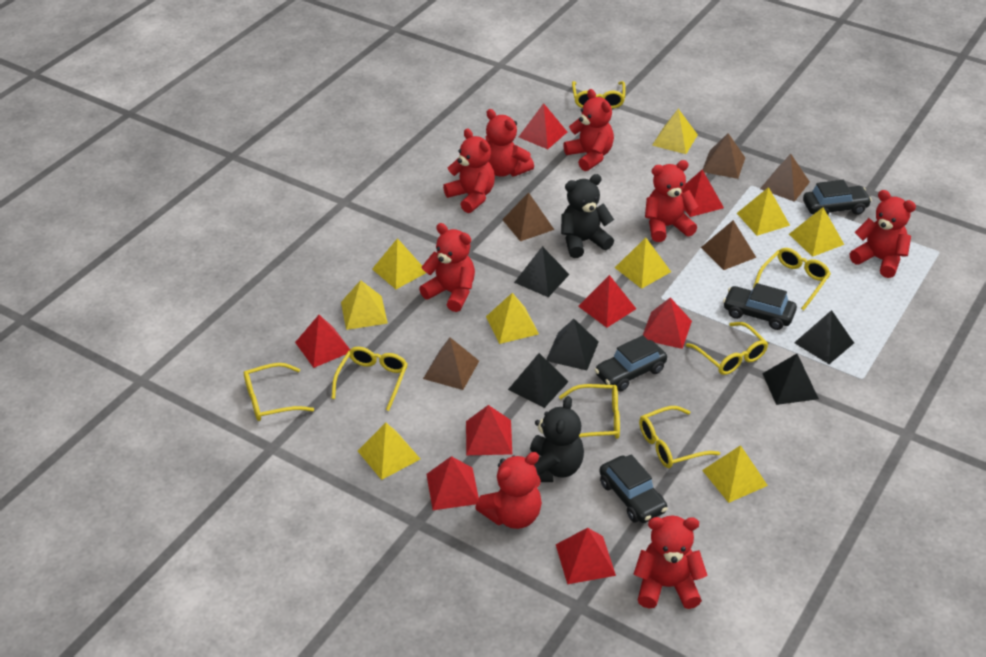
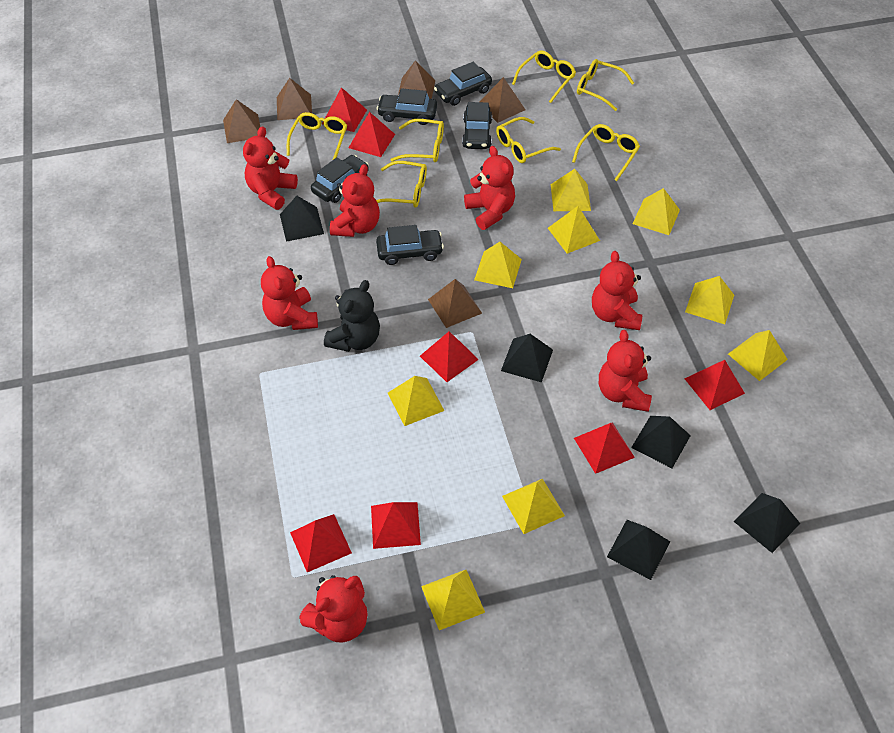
black car: [595,335,667,391] [599,454,668,523] [723,283,797,330] [803,180,872,215] = 4 -> [311,155,369,203] [376,225,444,265] [377,88,437,125] [434,62,492,106] [462,102,492,149] = 5
black teddy bear: [530,396,584,482] [561,174,614,258] = 2 -> [324,280,380,352] = 1
red pyramid: [295,315,350,368] [426,456,479,510] [466,405,512,455] [519,103,567,149] [556,528,616,584] [578,275,636,328] [643,298,692,349] [682,170,724,217] = 8 -> [290,514,352,572] [322,87,367,132] [349,112,395,157] [371,502,421,549] [420,331,479,382] [574,423,635,474] [684,360,745,410] = 7
red teddy bear: [419,223,475,312] [443,128,495,213] [475,452,542,529] [486,109,534,177] [563,89,614,171] [634,516,708,609] [645,160,699,242] [850,190,916,278] = 8 -> [243,126,298,210] [261,256,318,330] [299,575,368,642] [330,164,380,237] [464,146,515,230] [592,251,642,330] [599,330,652,412] = 7

